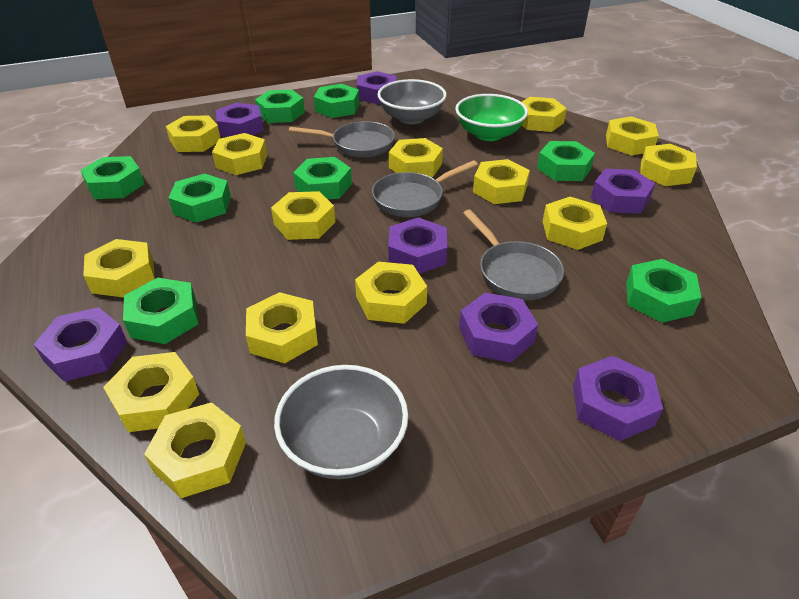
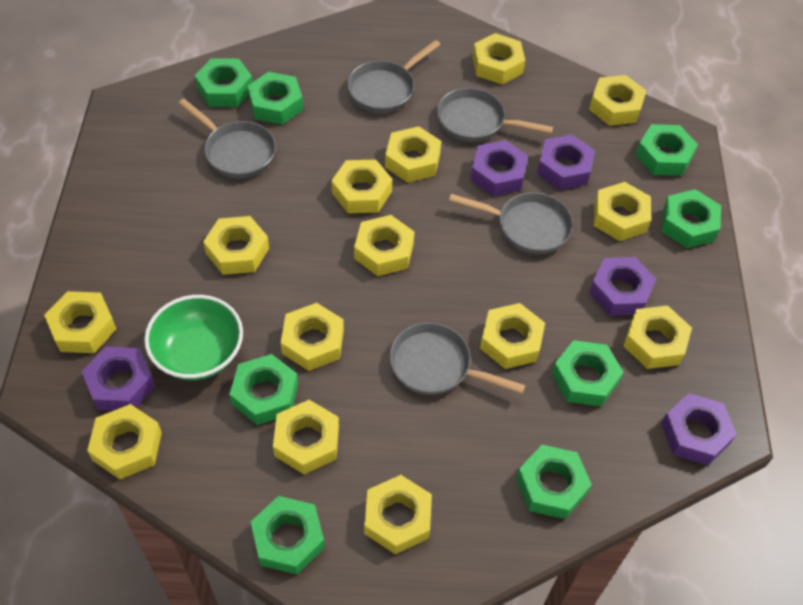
grey bowl: [274,365,408,479] [378,79,447,124] = 2 -> none = 0
grey pan: [289,121,395,158] [372,160,478,217] [463,210,564,300] = 3 -> [178,99,276,178] [347,40,441,113] [390,322,526,395] [437,88,553,142] [449,192,573,254] = 5
purple nut: [33,307,127,382] [216,103,264,137] [357,71,397,104] [388,217,447,274] [459,293,538,363] [573,356,663,441] [591,169,655,214] = 7 -> [82,346,155,411] [471,140,528,196] [537,134,595,190] [589,257,656,316] [661,393,737,465] = 5

